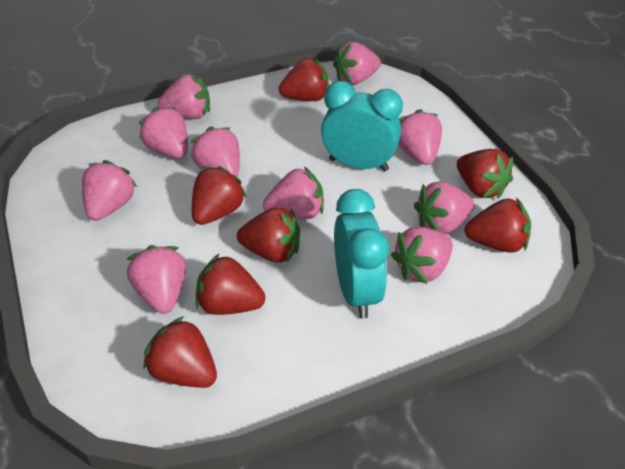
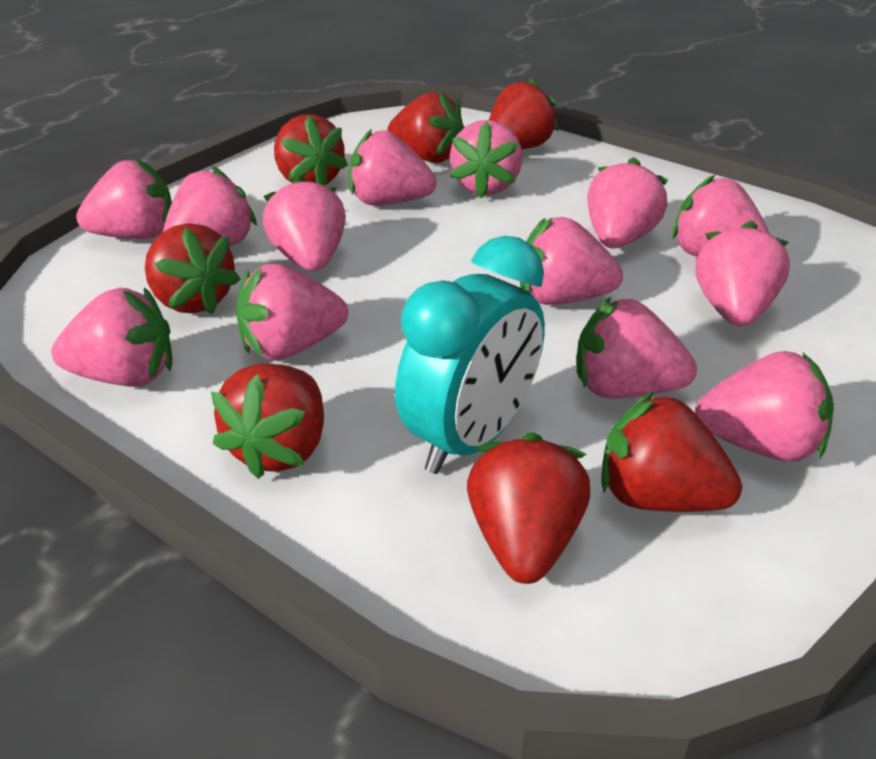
pink strawberry: [82,160,137,221] [127,245,186,314] [139,107,188,158] [158,74,210,119] [191,126,240,177] [263,166,324,220] [333,42,381,85] [391,227,453,284] [398,109,442,165] [414,182,475,234] = 10 -> [51,287,172,387] [76,158,172,239] [163,166,257,247] [236,264,348,360] [263,175,346,271] [349,129,436,206] [450,120,523,198] [520,217,623,305] [577,297,697,398] [587,157,668,249] [672,175,770,256] [695,221,790,326] [695,351,834,462] = 13
turquoise clock: [321,81,403,171] [334,189,389,319] = 2 -> [395,236,545,474] = 1

